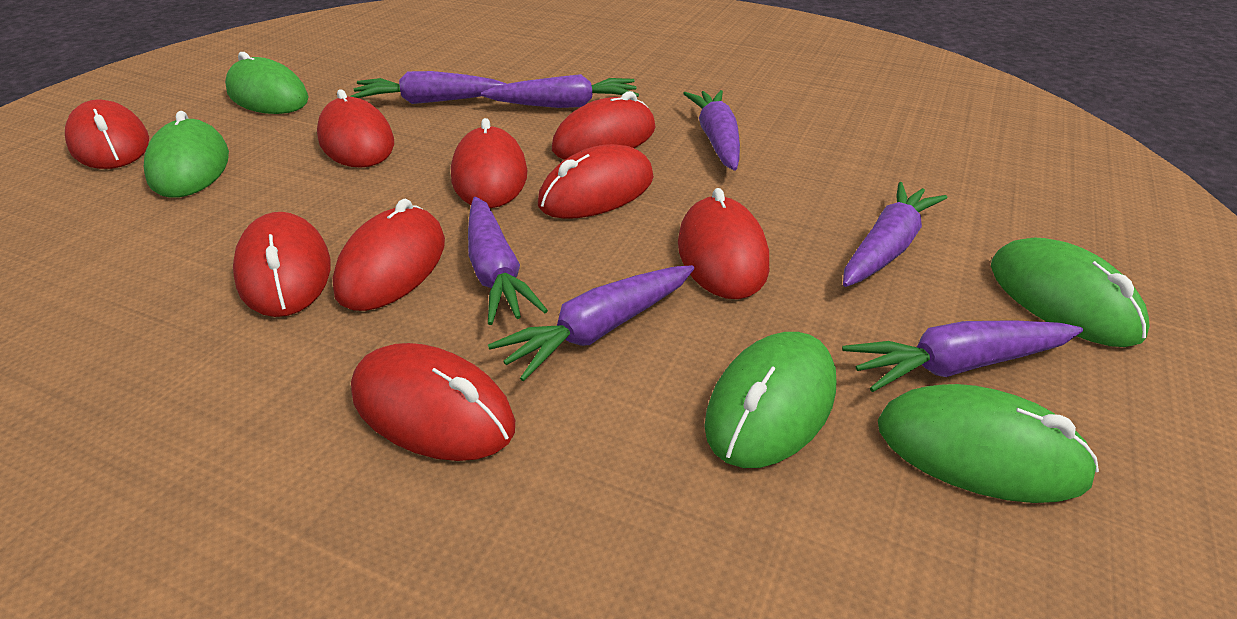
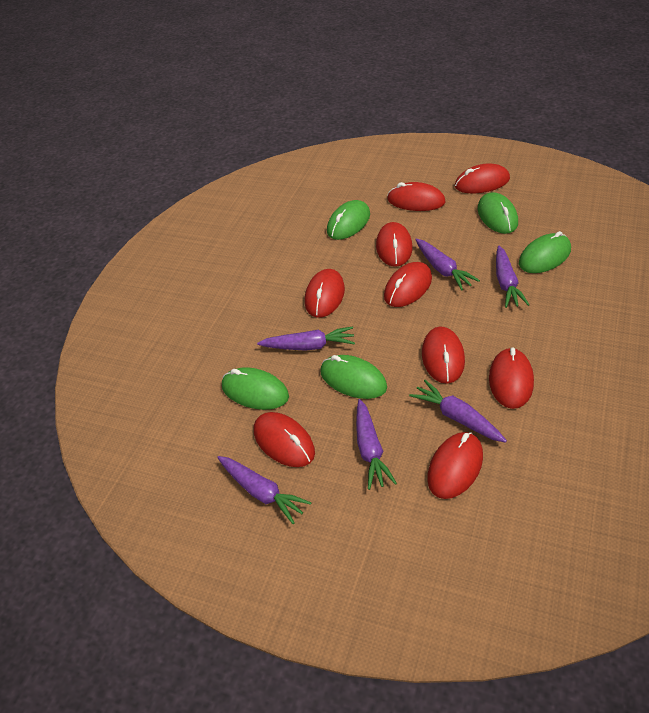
purple carrot: [350,71,507,104] [468,197,548,325] [481,74,639,108] [488,265,694,382] [683,90,740,171] [842,320,1083,392] [843,182,947,287] = 7 -> [217,456,312,524] [257,326,355,351] [356,399,397,490] [409,380,507,443] [415,239,480,290] [496,246,530,308] = 6

